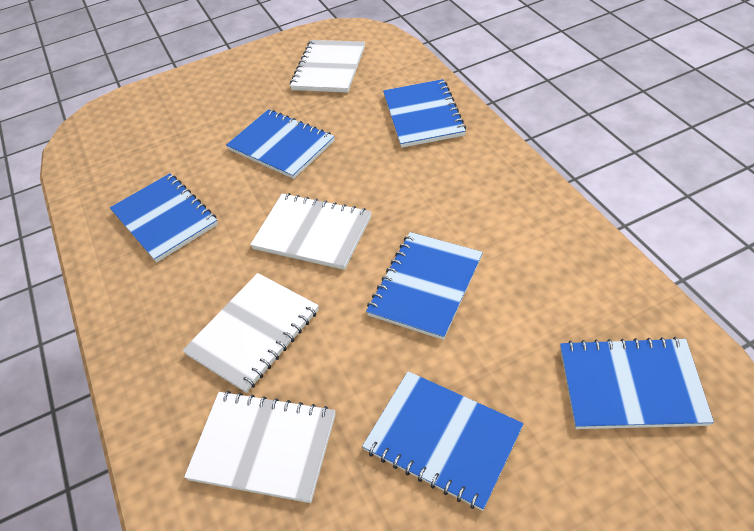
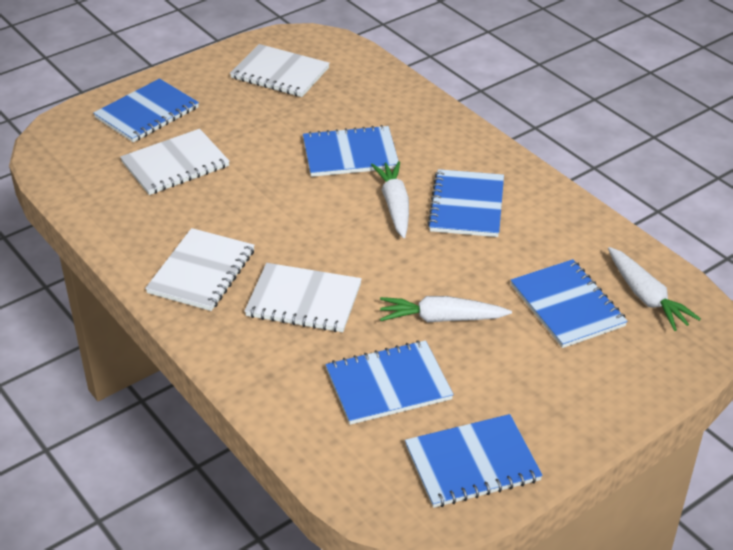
white carrot: none = 0 -> [371,161,409,238] [380,296,512,322] [608,247,701,331] = 3

